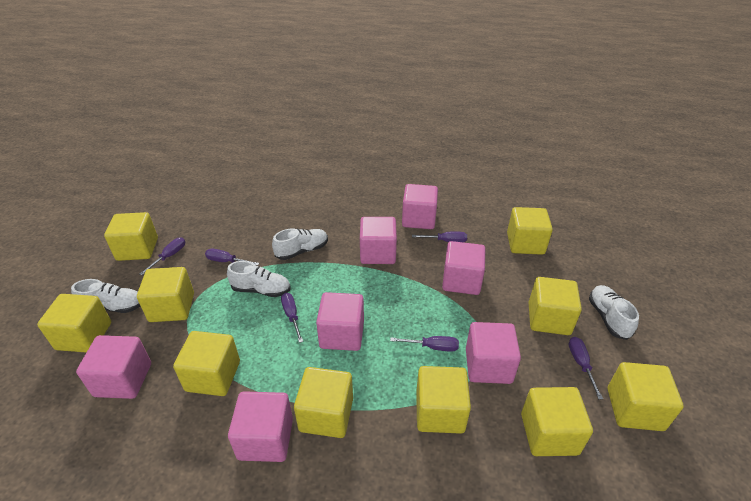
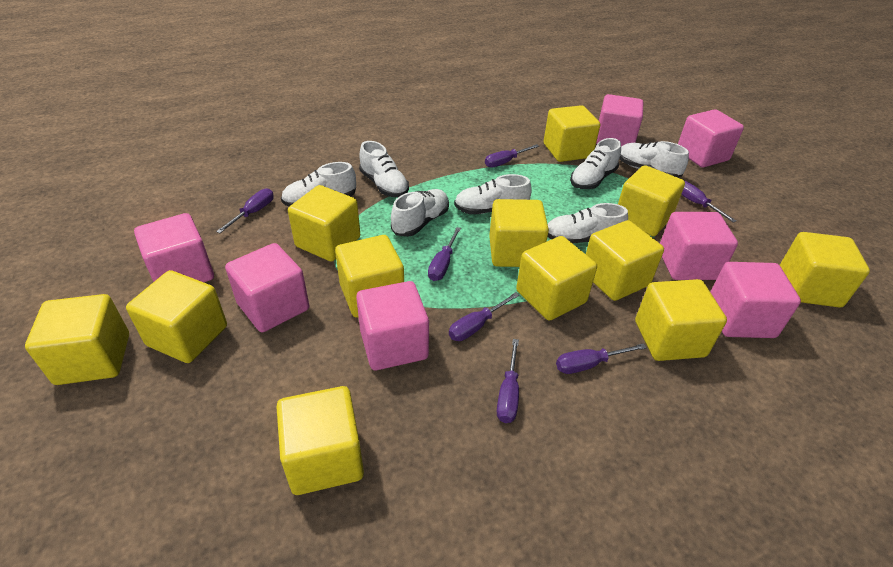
purple screwdriver: [140,237,185,275] [205,249,259,266] [281,293,303,343] [390,336,459,352] [412,231,467,242] [568,337,603,399] = 6 -> [216,188,274,233] [428,227,461,281] [449,292,519,341] [485,144,539,168] [497,339,519,423] [556,343,647,374] [681,181,736,223] = 7
white shoe: [71,279,140,313] [227,261,291,297] [272,228,328,260] [589,285,639,340] = 4 -> [281,162,356,206] [359,141,409,198] [391,189,449,237] [454,174,532,214] [548,203,628,244] [570,138,621,189] [619,141,689,178] = 7
yellow cube: [37,294,111,353] [104,212,158,261] [137,267,194,322] [173,331,240,396] [294,367,353,438] [416,366,471,434] [507,207,553,255] [521,387,593,456] [529,277,582,335] [608,362,684,431] = 10 -> [25,294,129,385] [126,270,227,363] [277,386,364,495] [288,185,360,262] [335,235,404,317] [489,199,549,267] [516,236,597,321] [544,105,600,162] [586,220,664,301] [618,165,685,237] [635,279,727,361] [780,232,870,308] = 12

